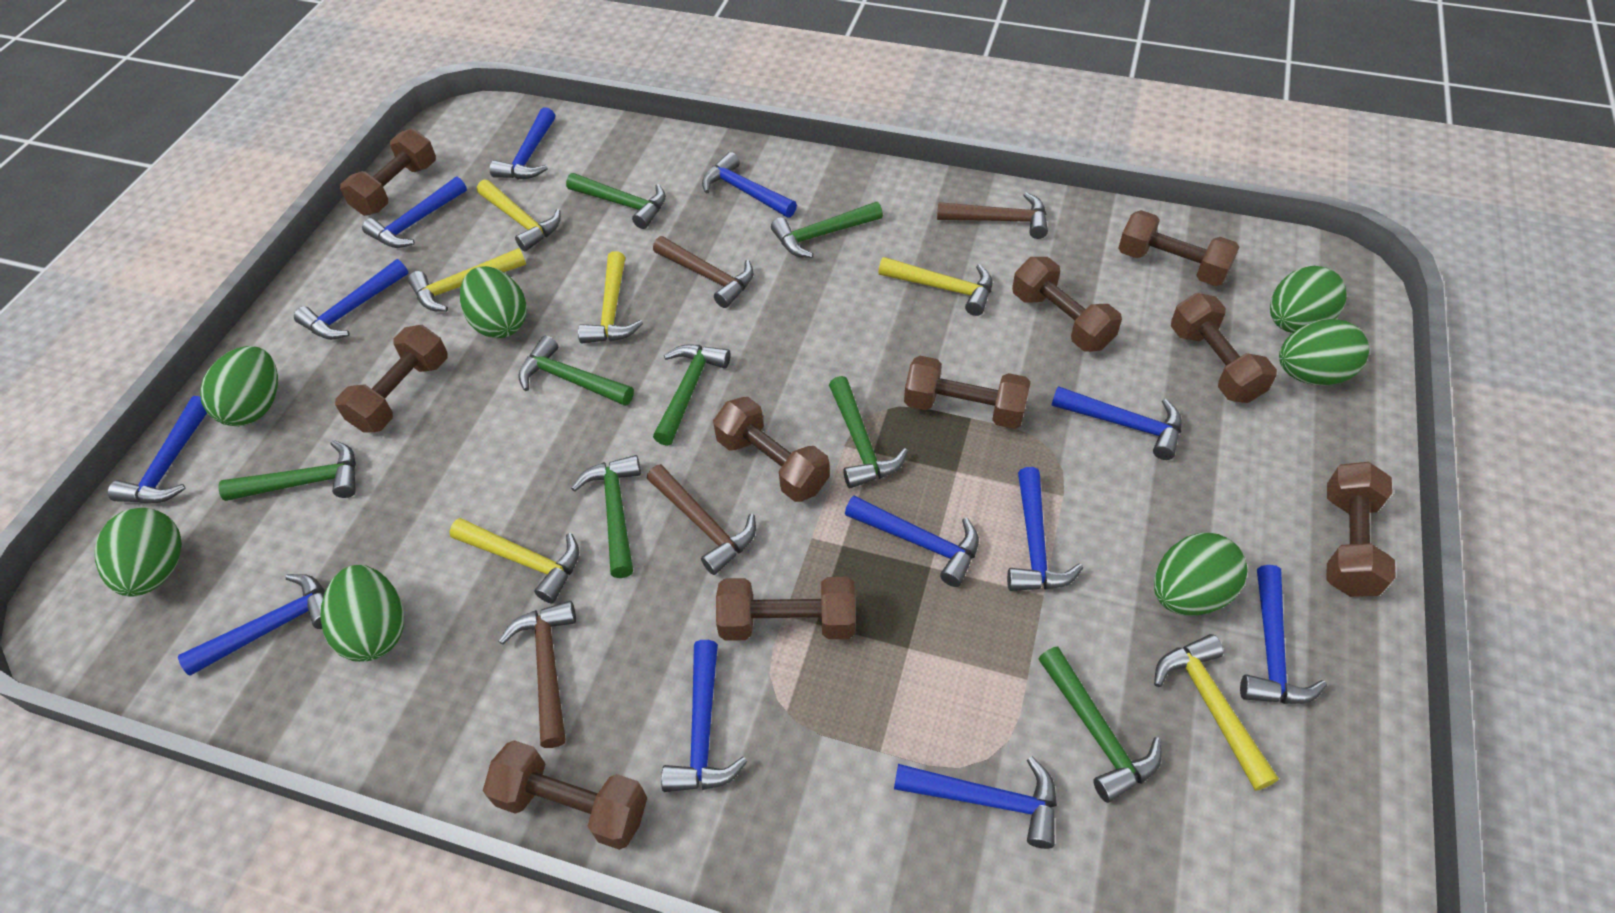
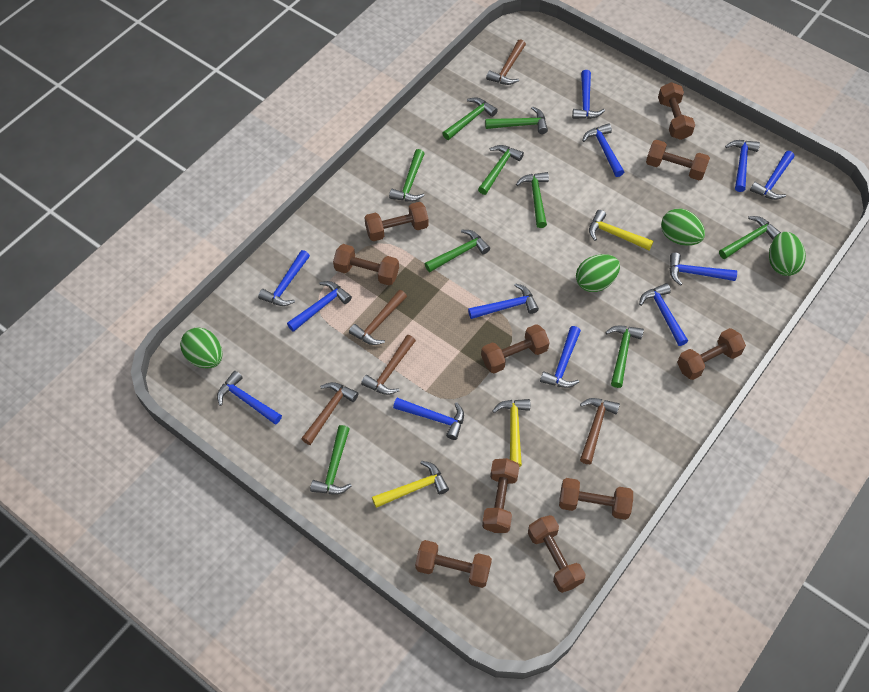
brown hammer: [498,601,576,748] [647,464,756,575] [653,236,754,308] [937,192,1048,239] = 4 -> [301,382,359,445] [349,290,407,345] [361,335,416,395] [486,39,526,85] [580,398,620,464] = 5
green egg: [95,508,182,597] [200,346,278,426] [320,565,404,662] [460,266,527,338] [1154,533,1248,616] [1270,266,1346,333] [1279,319,1369,386] = 7 -> [180,327,222,369] [576,254,620,292] [661,209,705,246] [769,232,806,276] = 4
green hammer: [218,440,356,501] [518,336,634,406] [566,173,666,229] [571,455,641,578] [653,345,731,446] [771,202,883,258] [829,376,908,488] [1038,647,1162,803] = 8 -> [310,425,352,494] [389,149,425,202] [425,230,490,272] [442,98,498,140] [478,145,524,195] [485,107,548,134] [516,172,549,228] [605,326,644,388] [719,216,781,259] = 9
yellow hammer: [408,248,526,312] [449,518,579,603] [477,180,561,251] [578,251,643,343] [878,257,993,316] [1154,634,1279,791] = 6 -> [372,461,449,508] [492,399,530,467] [589,210,653,250] = 3

